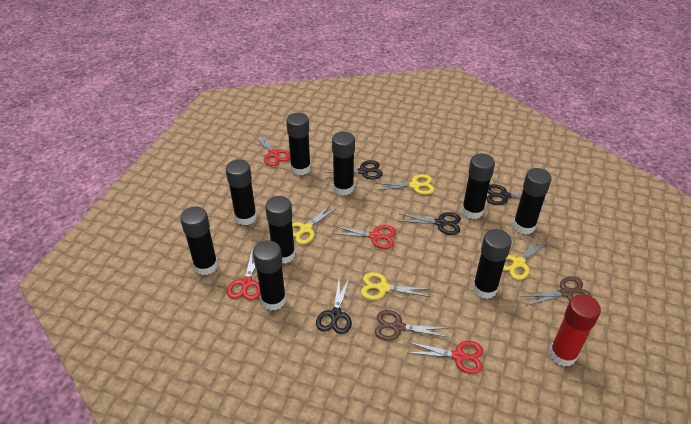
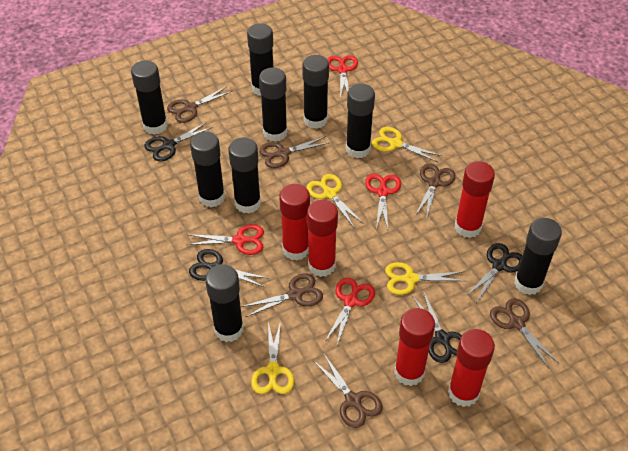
brown scissors: [375,310,449,341] [521,276,591,306] = 2 -> [167,86,232,123] [241,274,323,317] [259,136,329,168] [313,354,383,428] [415,163,456,219] [490,298,558,369] = 6
red glue stick: [549,294,601,367] = 1 -> [279,184,310,261] [307,200,338,277] [394,308,435,386] [448,329,495,407] [455,161,495,238] = 5

